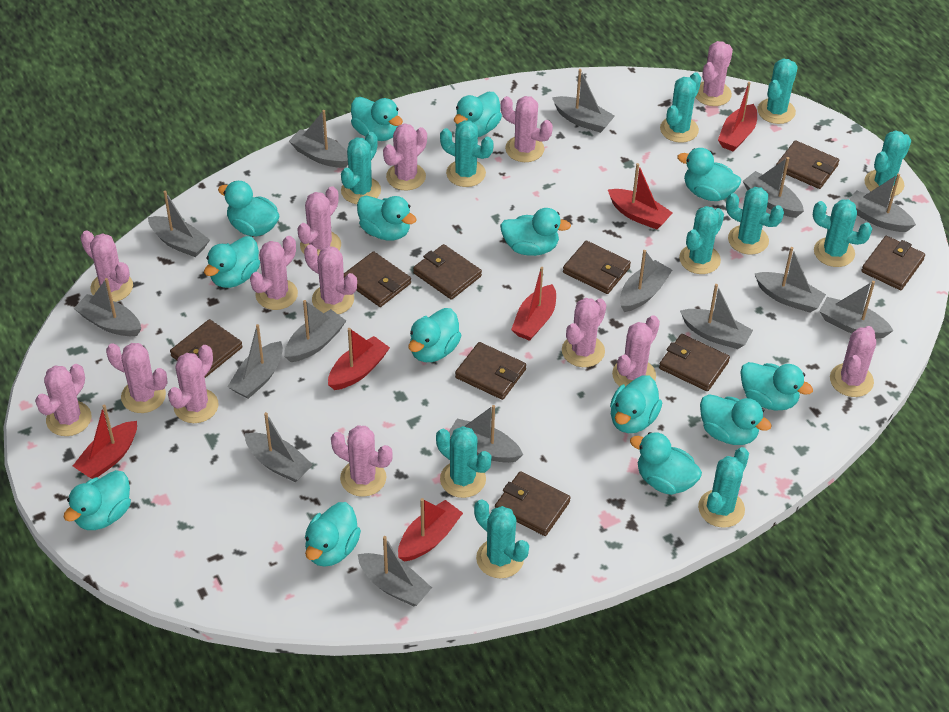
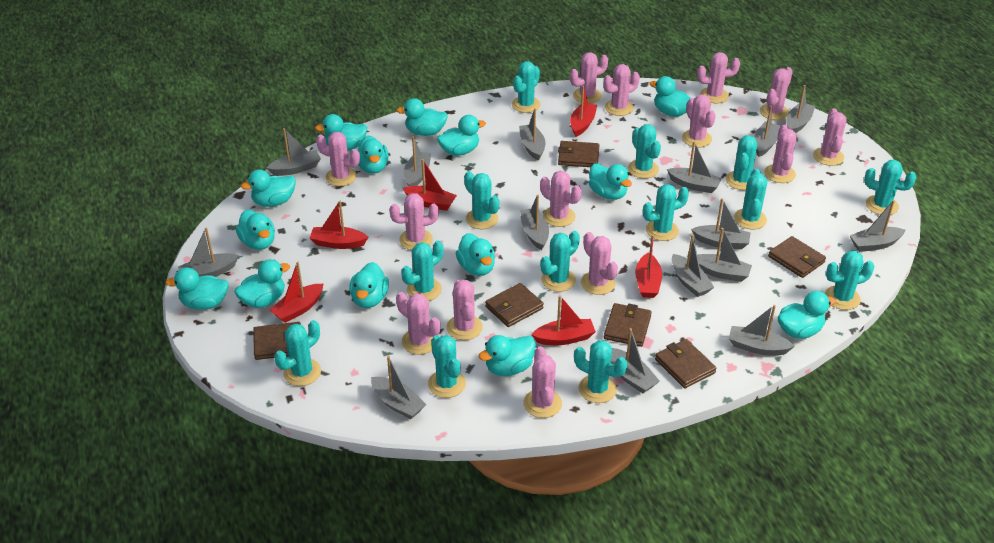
brown wallet: [170,319,242,378] [344,251,411,307] [413,244,482,300] [455,342,526,400] [495,471,571,536] [563,241,631,294] [659,334,730,391] [776,140,839,189] [861,236,925,290] = 9 -> [253,322,301,360] [485,283,544,327] [558,141,599,167] [604,303,652,347] [655,339,717,388] [768,236,826,278] = 6
turquoise cactus: [341,132,381,204] [436,426,492,498] [440,120,494,187] [474,500,529,578] [660,72,701,143] [679,206,724,274] [698,447,749,528] [726,187,784,255] [757,59,798,124] [813,199,872,267] [865,130,911,197] = 11 -> [274,320,321,386] [401,241,444,301] [428,335,466,398] [464,171,499,229] [512,61,541,113] [540,231,580,292] [574,340,627,403] [628,124,661,178] [643,184,689,241] [726,135,757,190] [734,168,767,229] [825,250,874,310] [864,160,916,215] = 13

